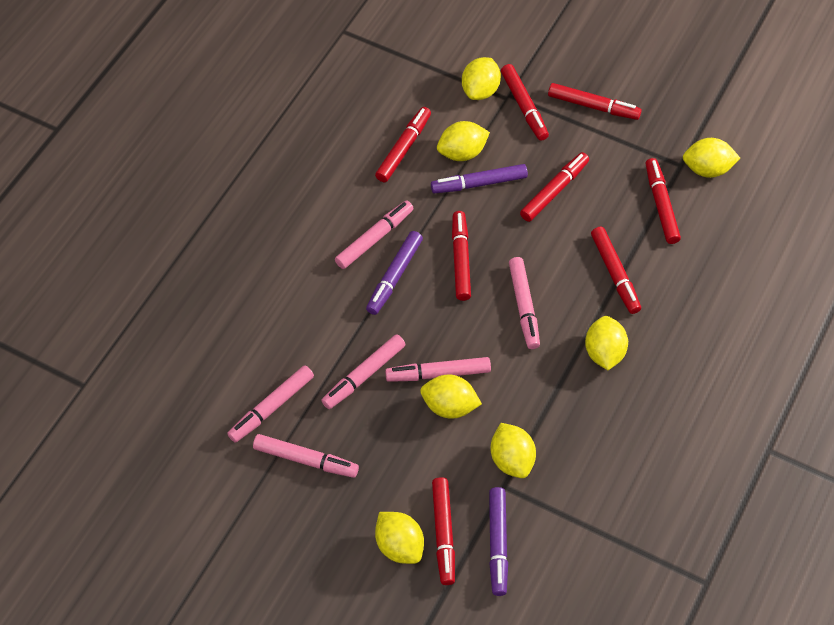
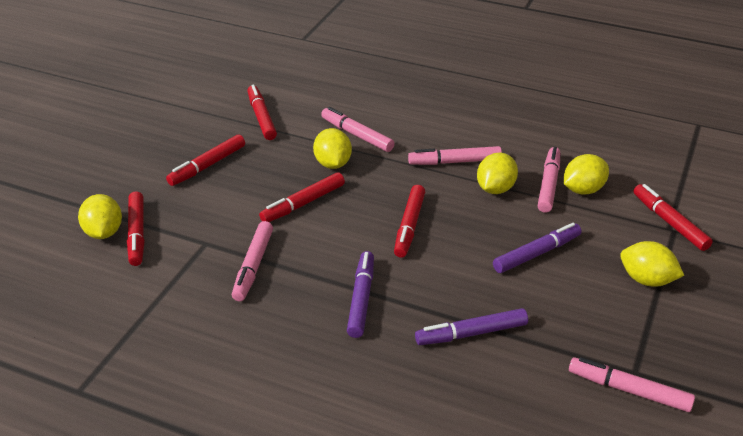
pink marker: [227,366,314,442] [253,434,359,478] [321,334,406,409] [335,200,414,269] [385,357,491,382] [509,257,540,349] = 6 -> [232,221,273,301] [321,107,395,152] [408,146,502,165] [538,147,560,213] [569,357,695,412] = 5
red marker: [375,107,431,182] [432,477,455,585] [452,211,471,301] [501,64,549,141] [520,152,589,222] [548,83,642,120] [591,227,641,314] [646,158,681,244] = 8 -> [127,191,145,266] [166,134,245,186] [247,85,277,140] [259,172,345,222] [394,185,425,258] [633,184,713,251] = 6
yellow lemon: [375,512,424,564] [420,375,482,419] [437,121,490,161] [462,57,501,100] [491,423,536,478] [585,316,628,370] [683,138,740,178] = 7 -> [78,194,122,239] [313,128,352,169] [477,153,518,194] [564,154,609,195] [620,241,684,287] = 5

